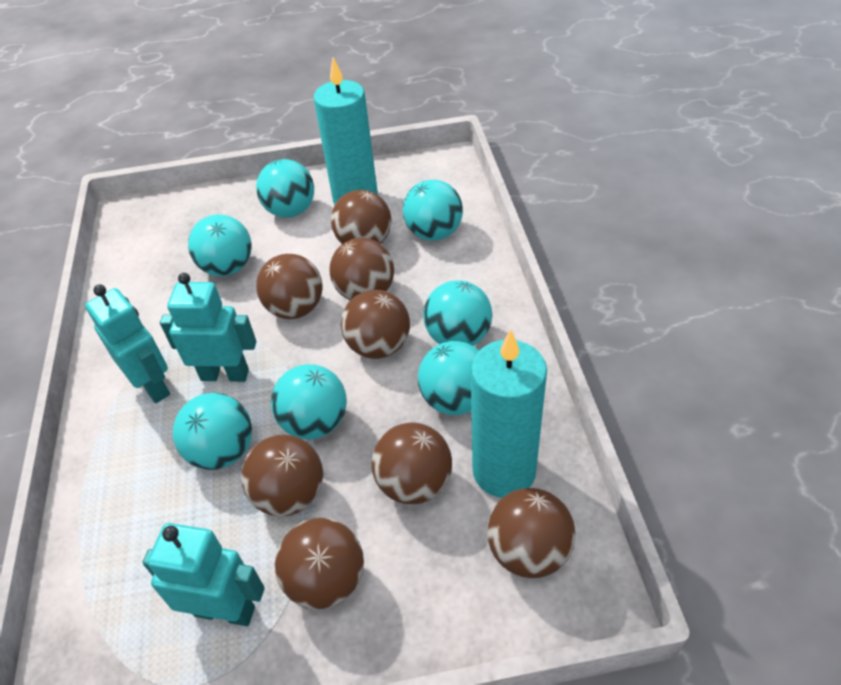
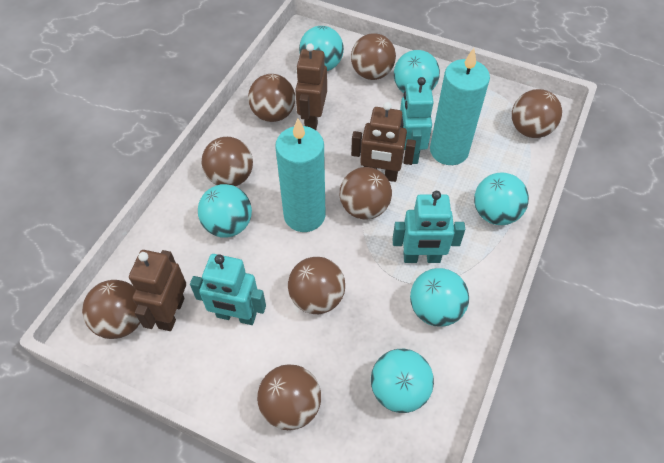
brown robot: none = 0 -> [129,250,186,331] [295,43,327,130] [351,102,416,182] = 3
turquoise ball: [172,393,252,470] [188,214,252,276] [256,159,314,218] [271,364,347,440] [403,180,463,241] [418,341,479,415] [423,280,492,346] = 7 -> [198,184,252,237] [299,26,344,71] [371,349,434,413] [394,50,440,93] [410,268,469,327] [474,172,529,225] = 6

